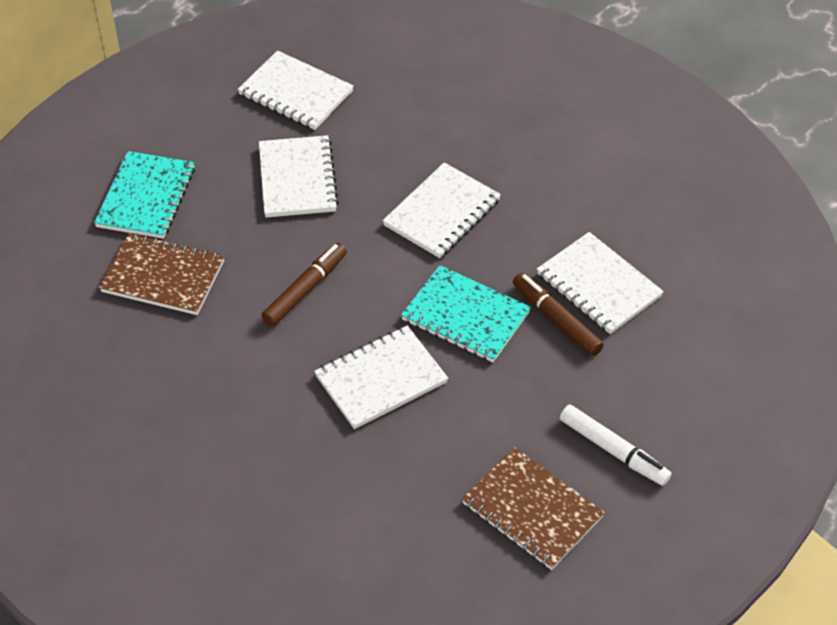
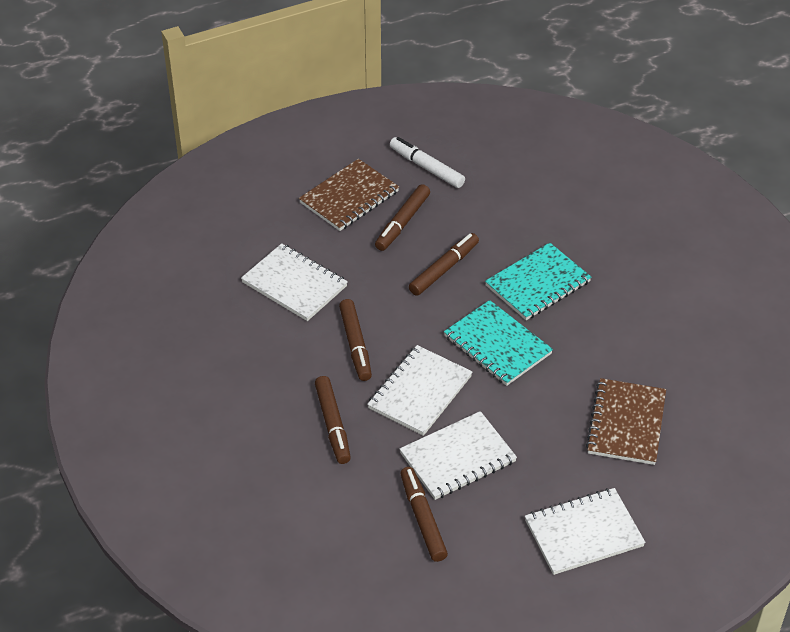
brown marker: [262,243,347,326] [513,273,604,356] = 2 -> [315,376,351,464] [339,299,372,381] [375,184,430,251] [400,467,448,562] [409,233,479,296] = 5
white notebook: [238,50,354,130] [259,135,339,218] [314,326,448,429] [383,162,501,258] [537,232,664,334] = 5 -> [241,243,348,321] [367,345,472,436] [400,411,517,500] [525,488,646,575] = 4

